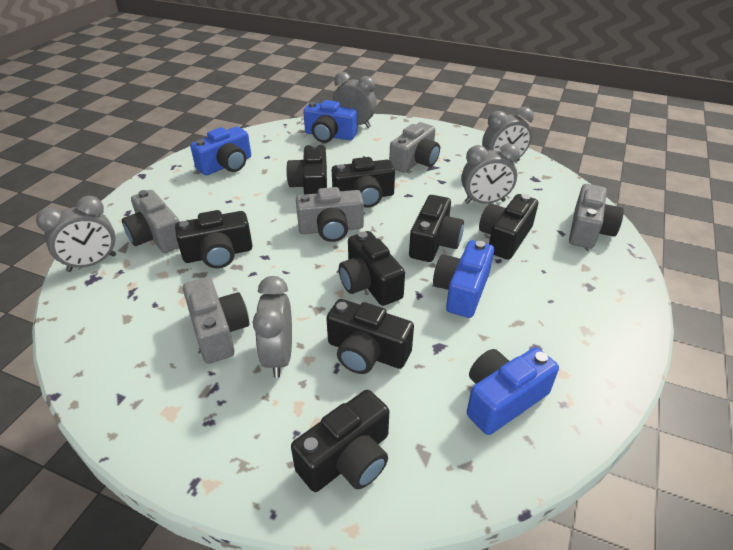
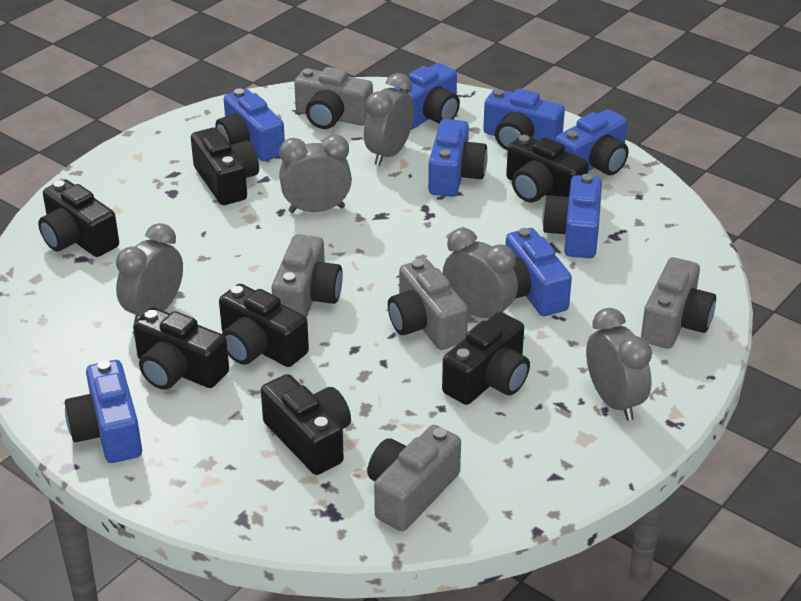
black camera: [175,210,253,268] [286,143,327,194] [291,390,389,492] [326,299,414,374] [332,157,395,208] [339,231,405,306] [409,195,464,262] [479,194,538,260] = 8 -> [38,179,119,257] [133,308,229,390] [191,128,259,205] [219,284,309,367] [261,374,351,475] [442,312,530,405] [506,134,589,202] = 7
blue camera: [190,126,251,175] [303,100,357,143] [433,240,494,318] [467,347,559,435] = 4 -> [65,360,142,463] [215,88,285,161] [394,63,460,130] [428,119,488,197] [483,88,565,151] [505,228,572,316] [542,174,602,258] [555,109,628,175] = 8

